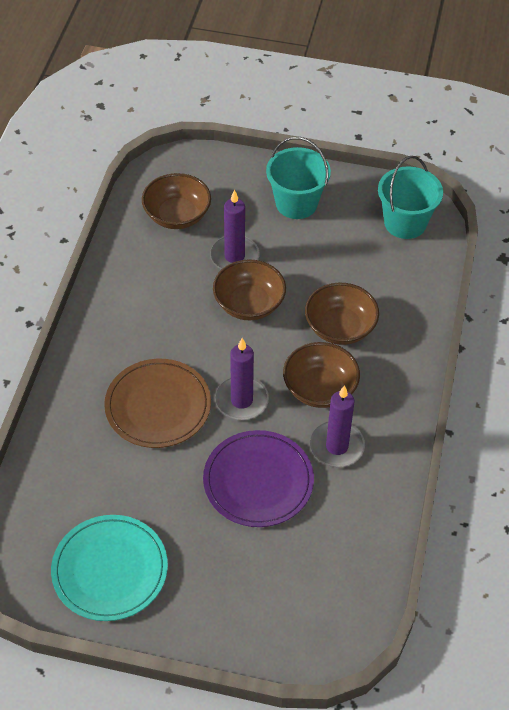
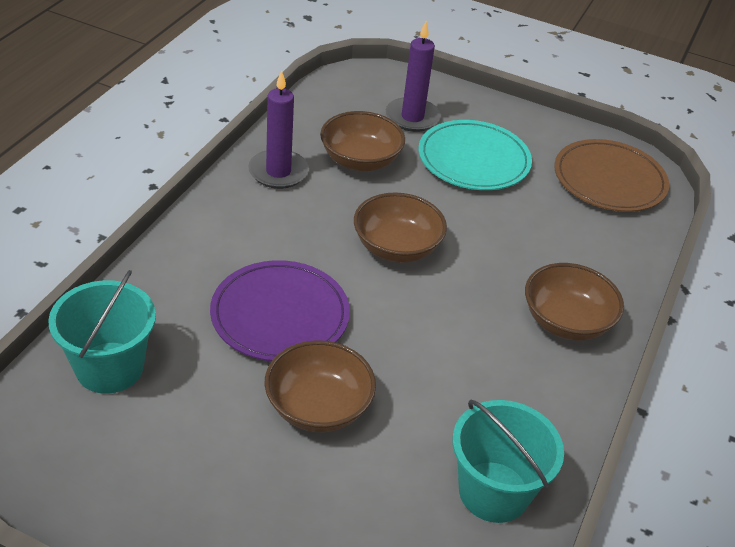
purple candle: [210,190,260,270] [215,338,269,420] [310,385,365,467] = 3 -> [248,70,309,189] [386,21,441,132] = 2

